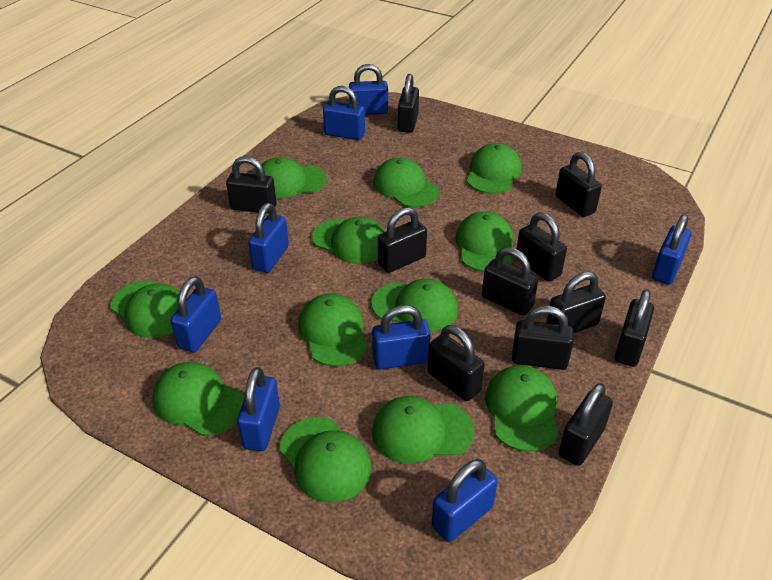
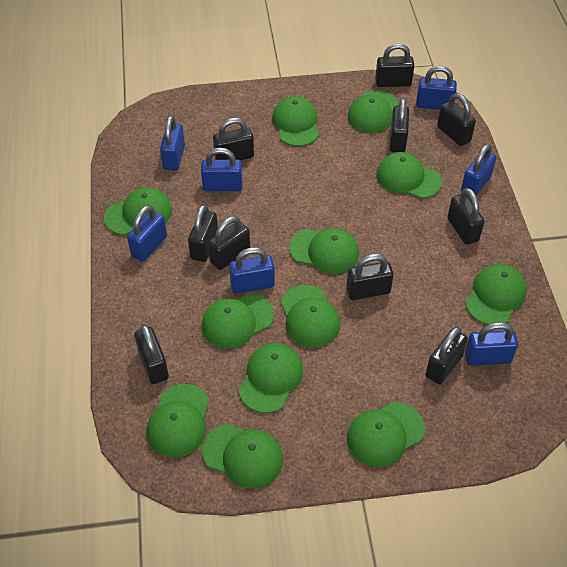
black padlock: [226,156,276,214] [378,207,427,273] [398,74,419,133] [427,325,485,401] [482,247,538,316] [512,306,574,370] [516,212,567,282] [546,272,606,333] [555,152,602,217] [559,383,613,466] [614,290,654,367] = 11 -> [134,324,169,384] [188,204,218,262] [208,216,250,270] [213,118,254,160] [346,253,394,300] [375,43,415,87] [389,98,409,152] [425,326,468,384] [437,93,476,146] [447,188,485,245] = 10
blue padlock: [170,276,221,353] [237,367,280,451] [248,203,289,273] [323,86,365,140] [349,64,388,115] [372,305,431,370] [432,459,498,542] [652,214,691,285] = 8 -> [127,205,167,262] [160,116,185,171] [201,148,242,191] [229,247,275,294] [416,66,457,110] [461,144,496,196] [465,322,518,366] = 7

